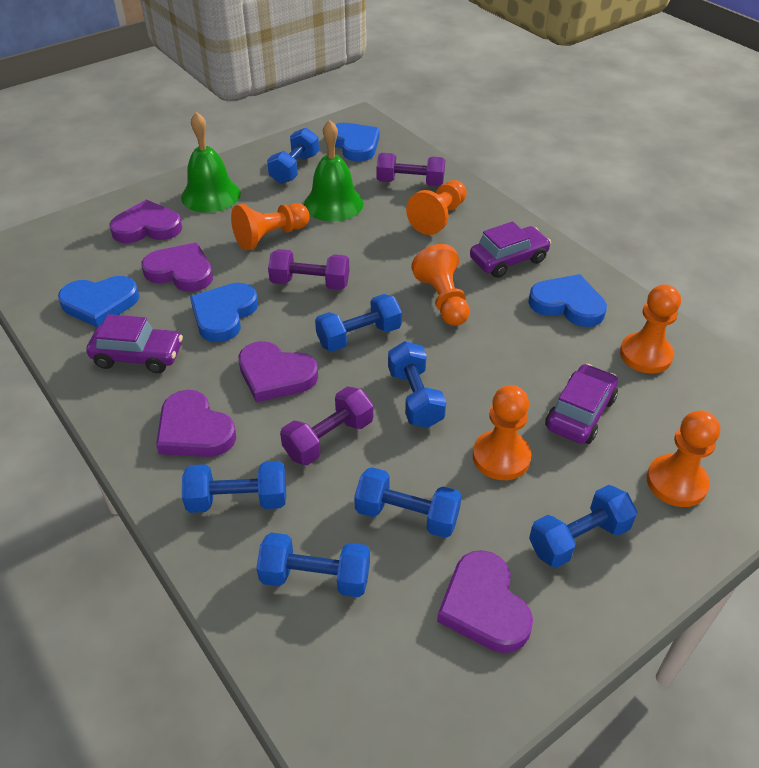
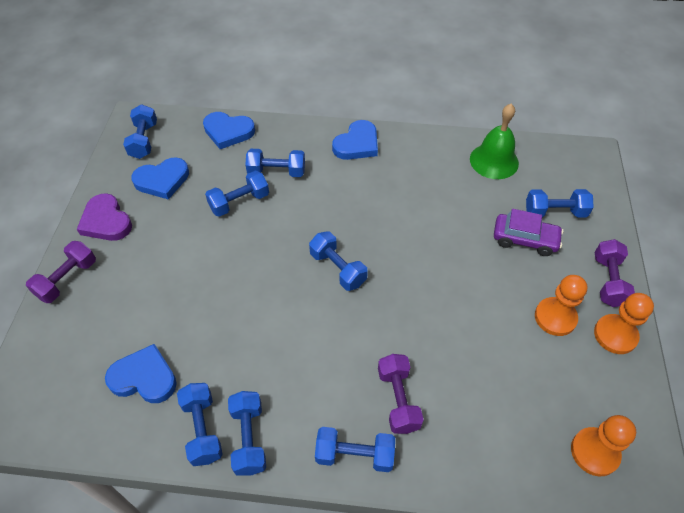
blue dumbbell: [182,461,286,513] [256,532,370,597] [267,128,319,184] [315,294,402,352] [354,467,462,538] [388,341,446,428] [529,485,637,568] = 7 -> [123,104,157,159] [177,383,223,466] [205,171,269,217] [228,391,266,476] [245,149,305,177] [309,231,368,291] [315,427,395,472] [526,189,594,217] = 8
green bell: [181,112,241,213] [304,120,364,222] = 2 -> [470,104,519,179] = 1
orange pawn: [231,203,310,250] [406,180,467,235] [411,244,470,326] [473,385,531,480] [620,284,681,374] [647,410,720,507] = 6 -> [535,275,587,336] [571,415,636,476] [594,293,654,354] = 3
purple car: [86,314,183,373] [470,221,551,278] [545,364,618,444] = 3 -> [494,209,563,256] = 1
purple heart: [109,200,182,243] [141,243,213,292] [156,390,236,457] [238,341,318,402] [437,550,533,653] = 5 -> [77,193,132,241] = 1

